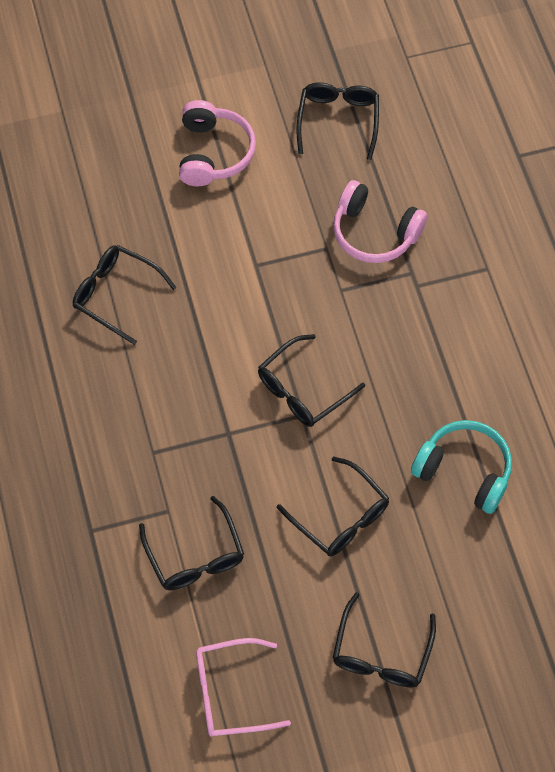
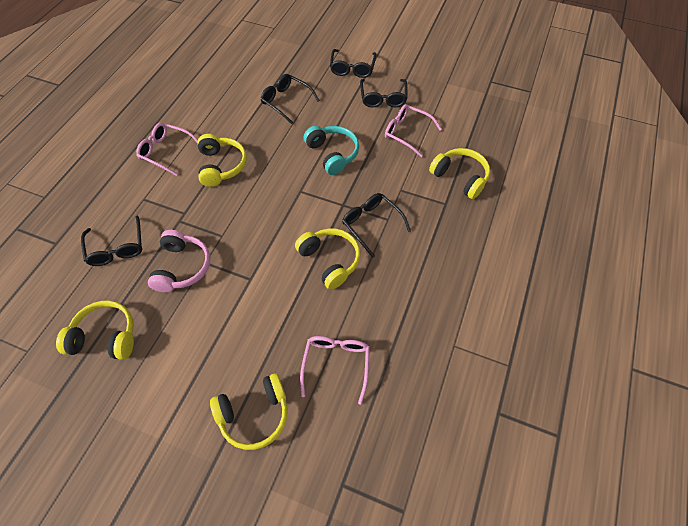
black glasses: [73,245,176,345] [139,496,244,590] [258,334,365,427] [277,456,389,557] [297,82,379,160] [333,592,436,687] = 6 -> [81,216,142,266] [260,74,320,124] [330,49,376,78] [342,193,411,258] [360,79,408,107] = 5
pink glasses: [196,638,291,736] = 1 -> [136,123,198,176] [300,336,370,405] [385,104,442,157] = 3
pink headphones: [179,100,256,186] [333,180,427,263] = 2 -> [148,230,210,292] = 1
yellow headphones: none = 0 -> [56,300,134,360] [198,134,247,187] [210,373,288,450] [295,228,360,290] [429,148,490,199] = 5

